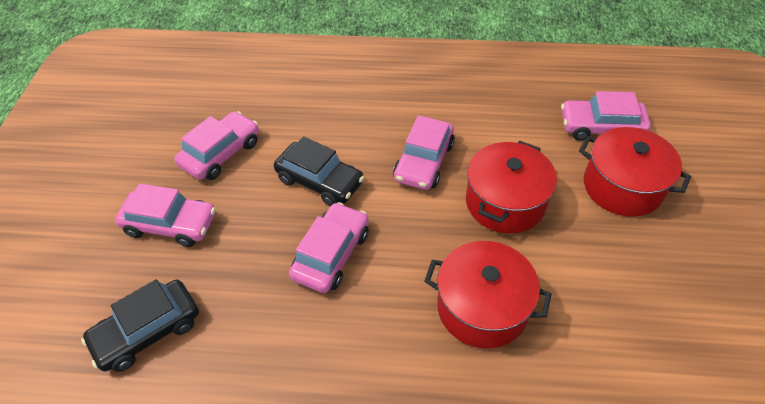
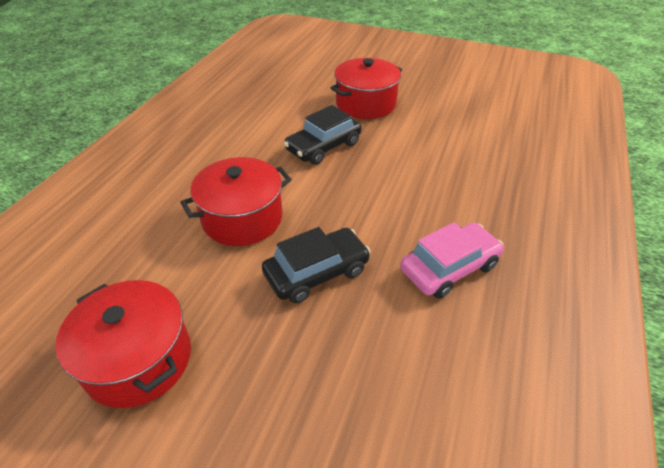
pink car: [115,184,216,247] [174,111,259,180] [289,202,368,293] [393,115,455,190] [561,91,651,141] = 5 -> [400,222,504,299] = 1

